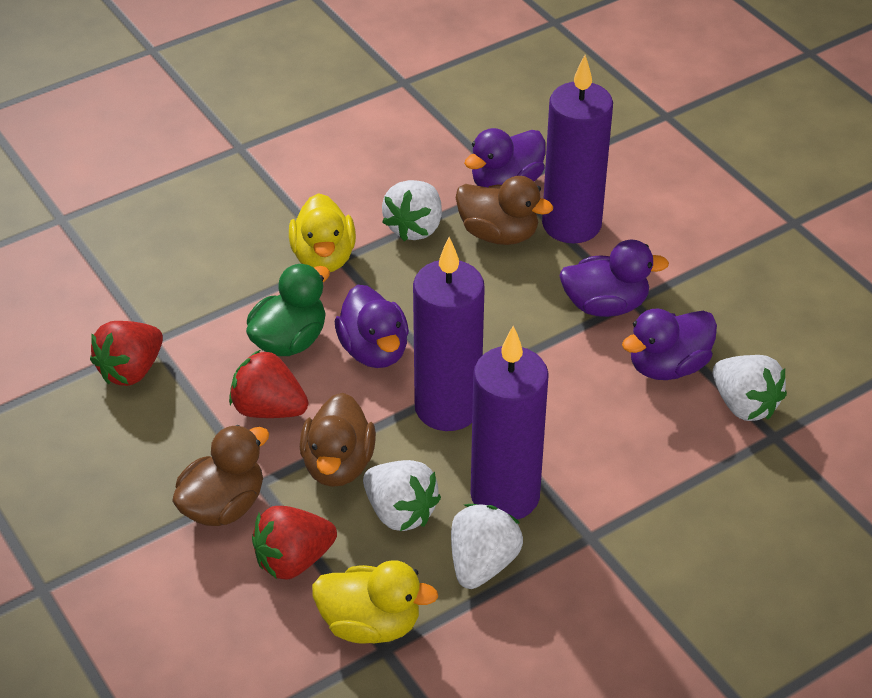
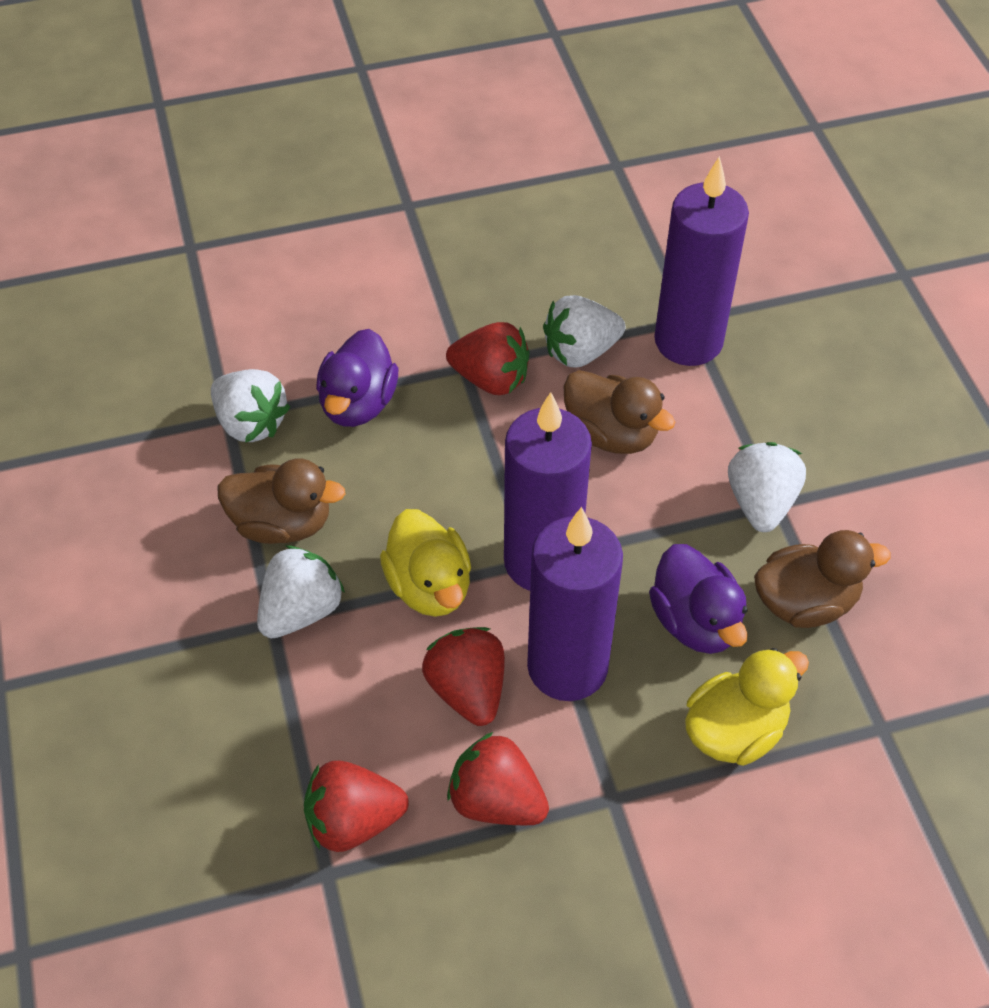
green duck: [246,264,330,356] = 1 -> none = 0
purple duck: [335,285,409,368] [464,128,546,187] [559,240,669,317] [622,309,717,380] = 4 -> [316,329,398,427] [649,544,748,654] = 2
red strawberry: [90,321,163,386] [229,350,308,418] [252,506,337,580] = 3 -> [304,761,409,852] [422,627,505,726] [446,322,529,395] [447,732,549,825] = 4

